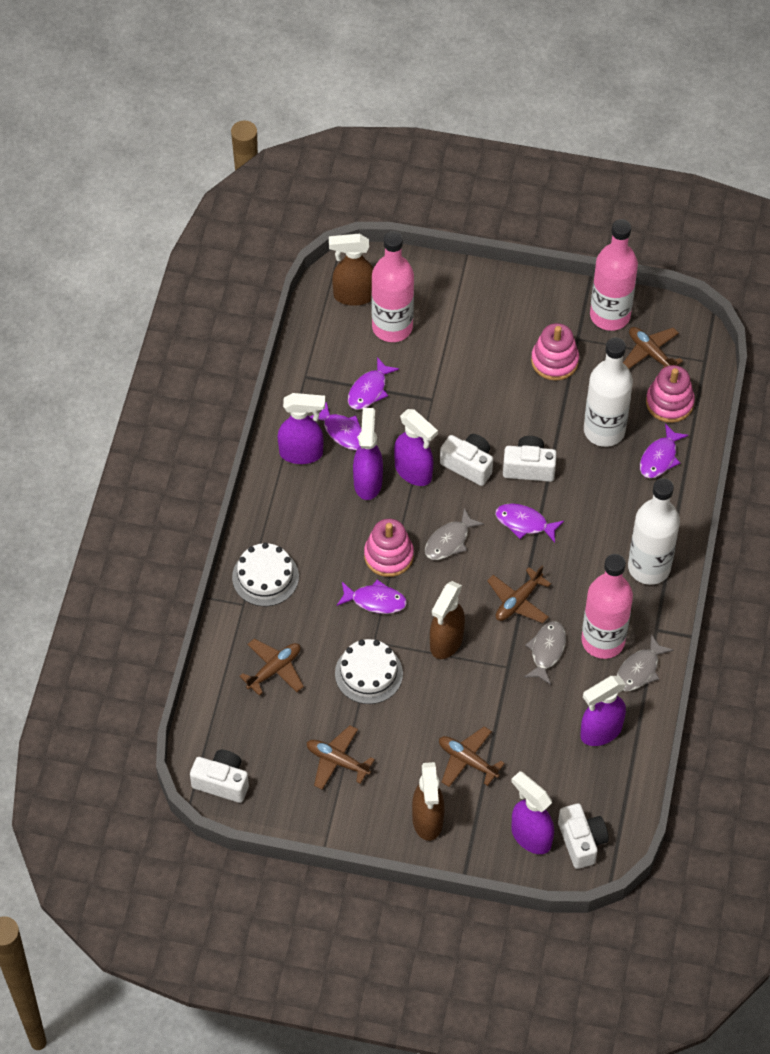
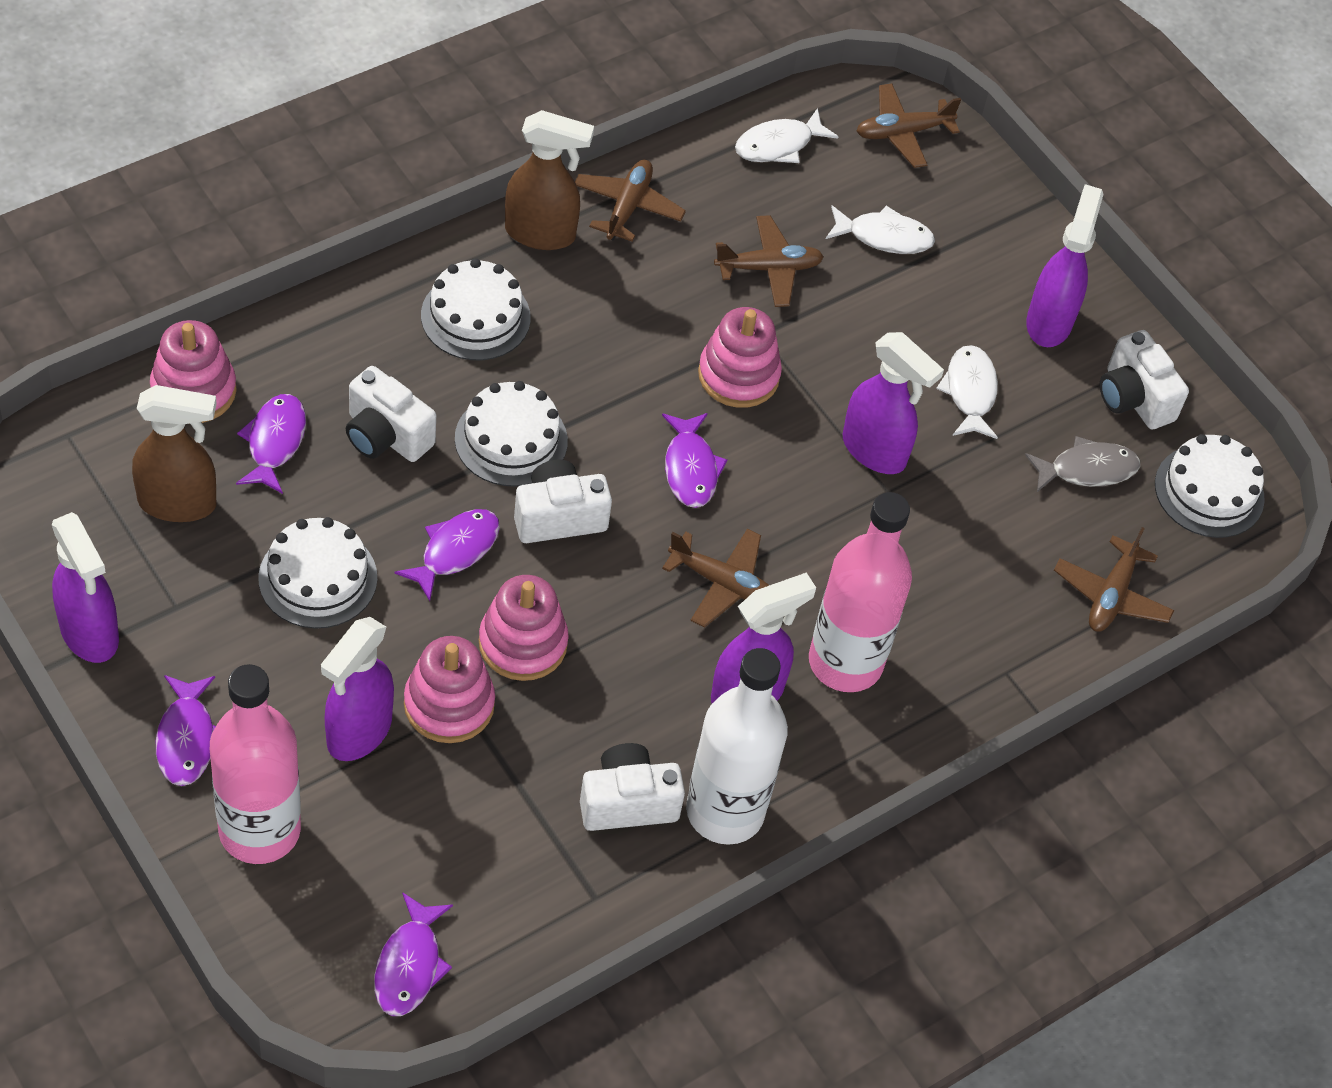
brown spray bottle: [329,234,374,306] [412,762,445,841] [430,581,465,659] = 3 -> [132,385,217,522] [505,110,594,250] = 2
grey fish: [425,508,484,560] [524,621,566,685] [617,634,673,691] = 3 -> [1025,436,1140,492] = 1
pink bottle: [371,231,414,342] [582,554,633,659] [590,219,638,331] = 3 -> [210,664,301,864] [809,492,912,692] = 2
pink stacking toy: [364,519,414,577] [531,323,579,381] [646,365,695,423] = 3 -> [150,320,237,424] [404,636,495,743] [479,575,569,681] [698,307,782,408] = 4
white bottle: [584,337,633,447] [628,478,680,585] = 2 -> [686,648,788,845] = 1
white cake: [232,543,299,606] [335,639,403,704] = 2 -> [258,517,377,629] [421,258,531,360] [455,381,568,487] [1155,434,1265,538] = 4
white fish: none = 0 -> [735,108,838,163] [826,205,935,254] [936,345,998,439] = 3

